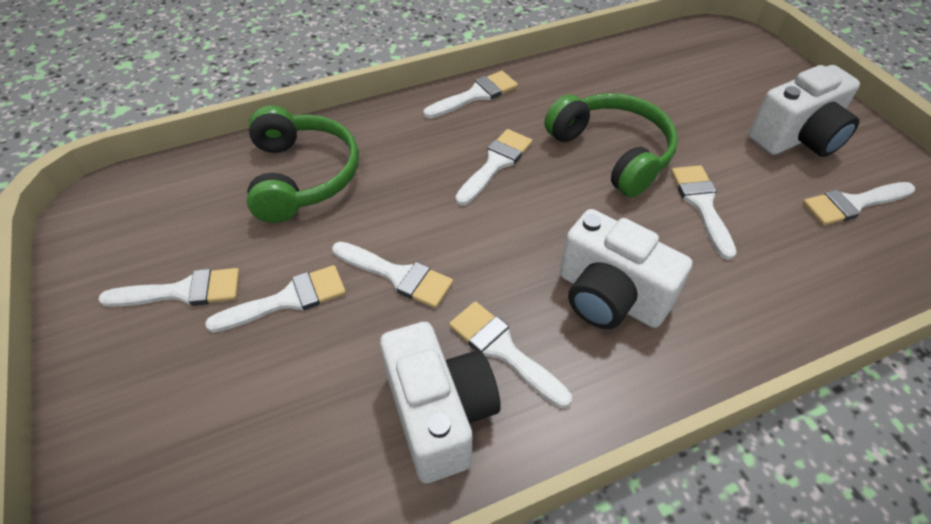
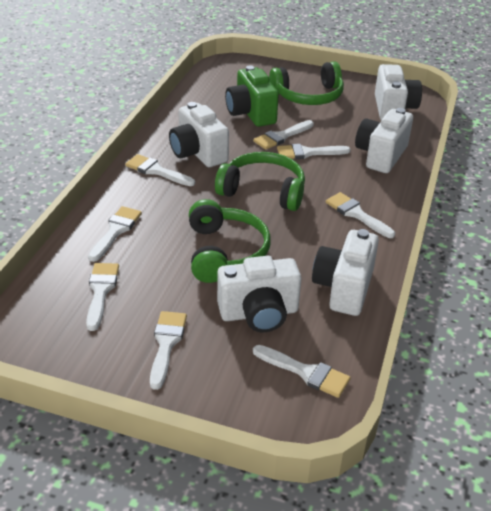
green camera: none = 0 -> [225,65,279,127] = 1
green headphones: [247,106,359,223] [545,93,678,197] = 2 -> [189,199,271,283] [215,152,305,211] [269,61,344,105] = 3
white camera: [380,322,500,483] [560,209,692,329] [748,65,860,157] = 3 -> [169,102,229,167] [217,256,301,332] [312,229,379,316] [355,108,413,173] [375,64,422,120] = 5

